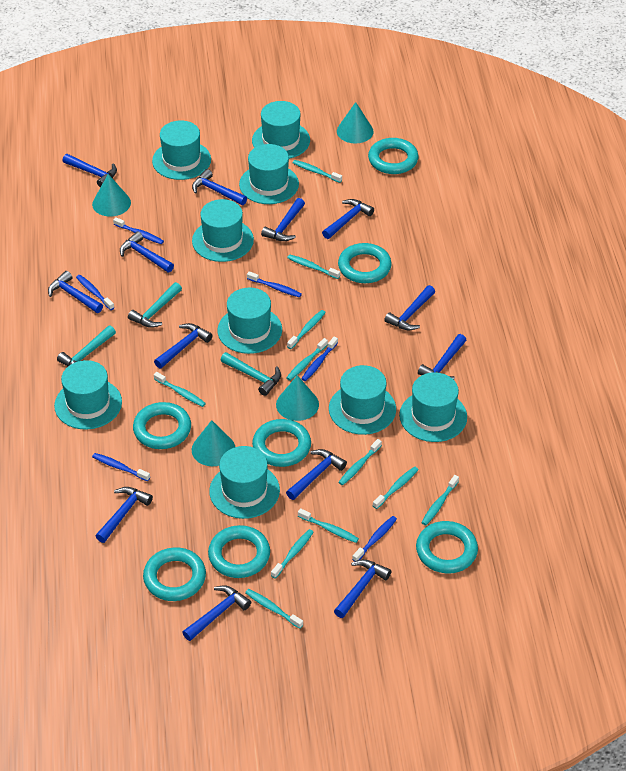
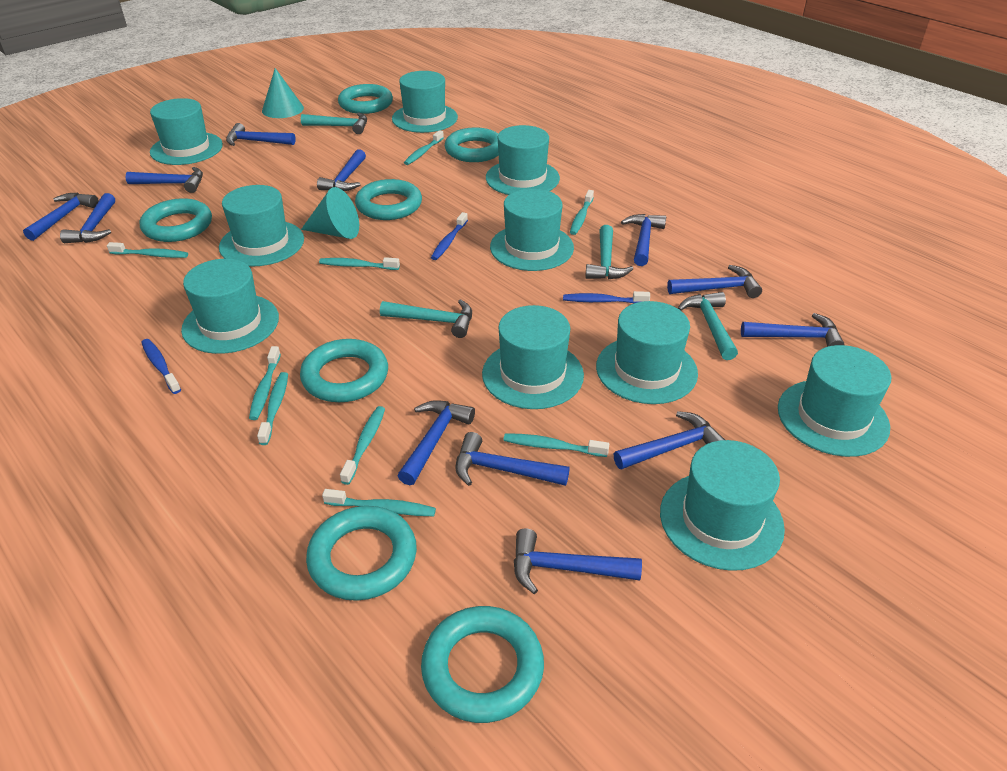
blue hammer: [48,271,103,313] [63,154,117,187] [95,487,153,543] [120,231,174,272] [154,323,213,369] [182,585,251,641] [192,169,247,205] [261,198,305,241] [286,449,347,500] [322,199,374,239] [334,559,391,618] [384,285,435,331] [418,334,466,380] = 13 -> [23,193,99,241] [60,193,115,243] [126,167,203,193] [226,123,296,146] [317,149,366,191] [398,400,475,485] [455,432,570,486] [514,528,642,594] [614,411,725,470] [621,214,666,266] [667,265,762,298] [741,313,845,347] = 12
blue toothbrush: [76,275,115,310] [92,453,150,481] [113,217,164,244] [247,271,302,297] [302,337,338,381] [352,516,397,562] = 6 -> [141,339,181,394] [431,212,468,260] [563,291,650,303] = 3
turquoise cone: [92,174,131,217] [192,420,235,466] [276,375,319,421] [337,102,374,144] = 4 -> [262,68,304,118] [301,187,359,239] = 2
turquoise hammer: [57,325,116,366] [128,282,182,328] [221,352,281,396] = 3 -> [301,113,367,134] [380,299,472,338] [585,225,633,279] [677,292,738,360] = 4
turquoise hat: [54,360,122,429] [152,120,211,180] [192,199,254,262] [209,446,280,519] [217,288,282,354] [239,144,299,204] [252,101,310,159] [329,365,396,435] [399,372,467,442] = 9 -> [150,98,223,165] [181,259,279,354] [219,185,304,267] [392,71,458,133] [482,305,584,409] [486,125,560,195] [490,189,574,271] [596,301,698,404] [660,440,785,571] [778,345,891,457] = 10
turquoise toothbrush: [154,372,206,407] [245,589,303,629] [271,529,314,579] [286,338,328,381] [287,254,340,279] [287,310,326,349] [293,160,342,183] [298,508,359,543] [338,439,382,486] [373,466,419,509] [421,475,459,525] = 11 -> [107,242,188,258] [249,346,281,420] [257,372,288,445] [319,257,400,270] [322,489,436,516] [340,406,385,485] [404,130,444,165] [503,433,609,457] [570,190,594,235] = 9

